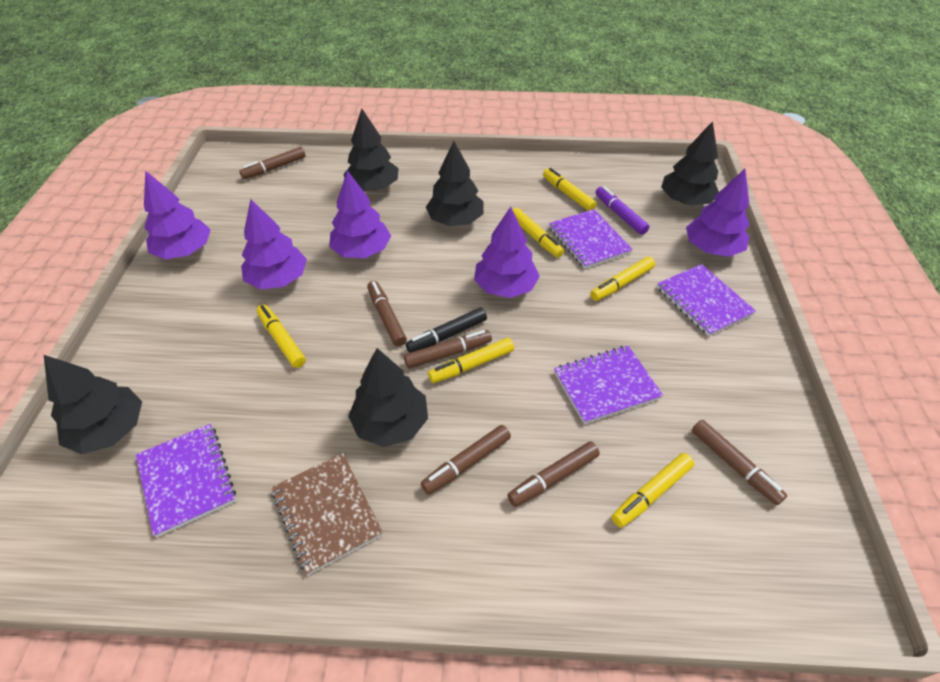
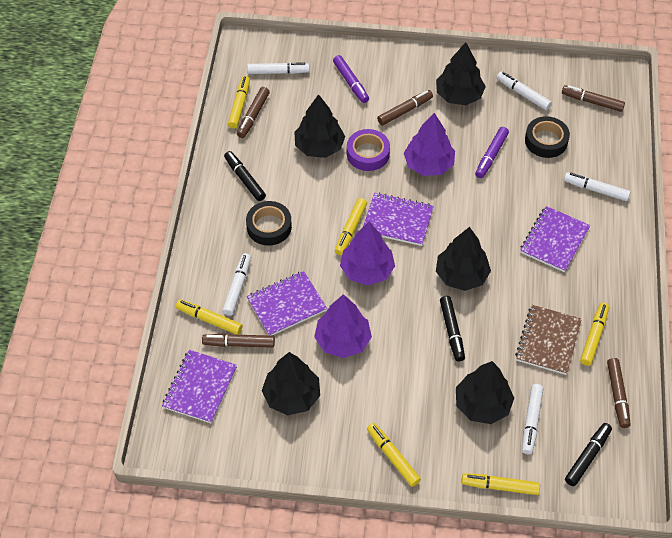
black marker: [406,308,487,353] = 1 -> [224,151,266,201] [440,296,465,361] [565,423,612,486] = 3
black tape: none = 0 -> [246,201,292,246] [525,116,570,158] = 2
brown marker: [239,147,306,179] [367,281,407,347] [404,330,492,369] [421,425,511,494] [507,442,600,507] [692,420,787,505] = 6 -> [202,334,275,348] [237,87,270,138] [377,90,433,126] [562,85,625,112] [607,358,631,428] = 5
purple marker: [596,186,649,235] = 1 -> [333,55,369,103] [475,127,509,178] = 2
purple tape: none = 0 -> [347,129,390,171] = 1
purple tree: [144,170,211,259] [241,199,307,289] [329,170,391,258] [474,207,540,298] [686,169,750,257] = 5 -> [314,294,372,358] [340,222,395,285] [404,113,455,176] = 3
white marker: none = 0 -> [222,253,251,316] [247,62,309,74] [497,71,552,110] [522,384,543,454] [564,172,631,201] = 5

